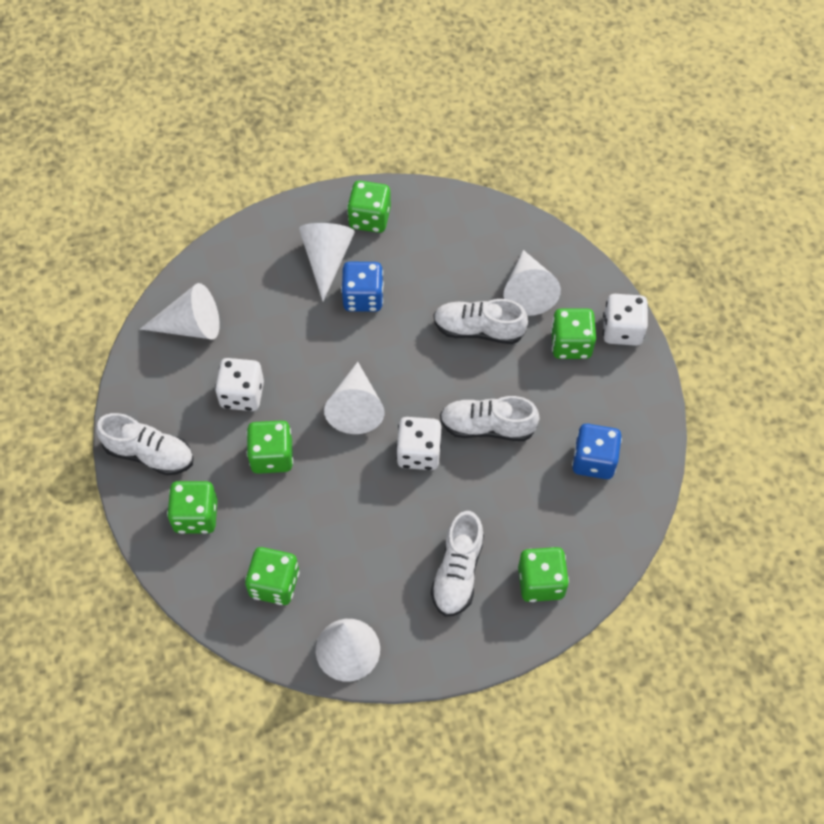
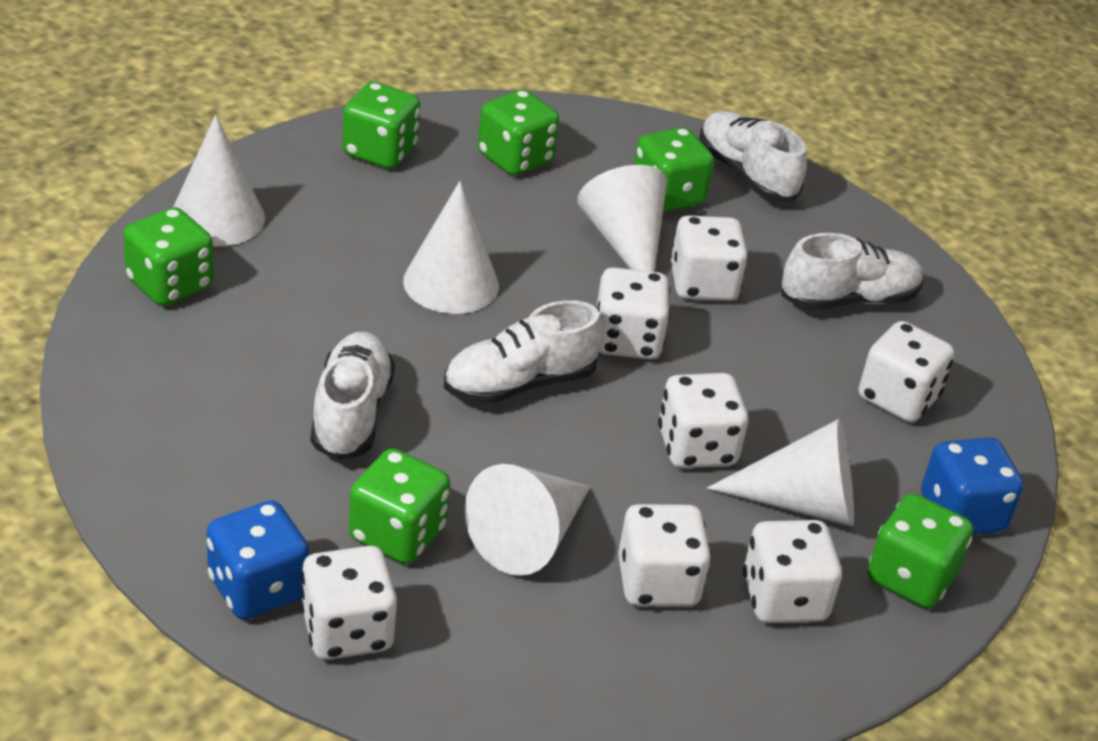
white dice: [215,358,264,411] [396,417,441,470] [603,294,648,346] = 3 -> [301,546,397,660] [595,267,670,359] [618,504,712,606] [658,373,748,468] [671,215,748,301] [743,520,842,623] [858,321,954,422] = 7

